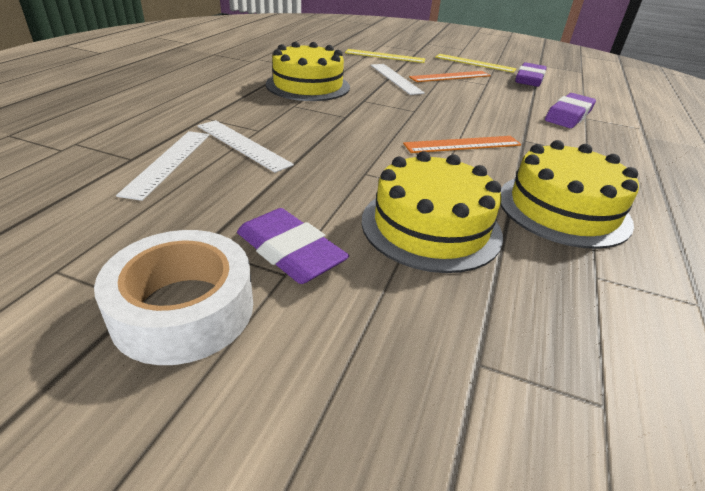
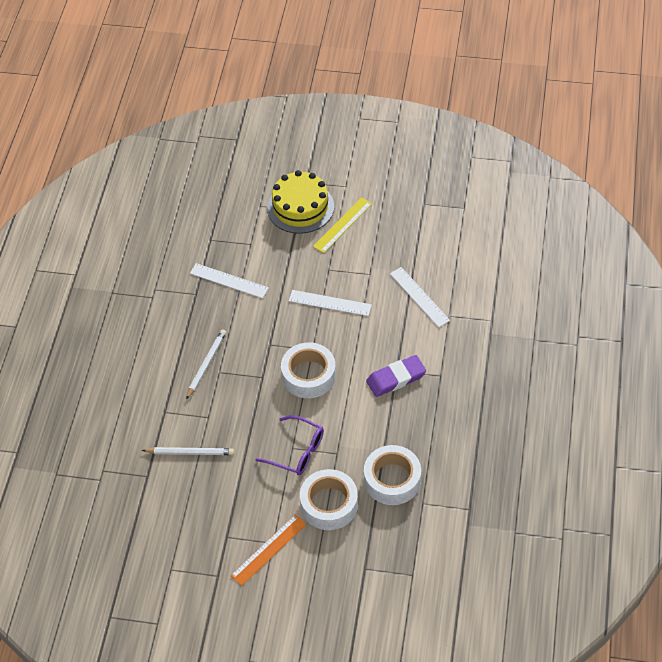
orange ruler: [403,136,522,153] [409,71,491,82] = 2 -> [230,515,306,586] = 1
purple eraser: [237,208,349,284] [515,62,547,87] [545,93,596,128] = 3 -> [366,355,426,397] = 1
purple glasses: none = 0 -> [255,415,324,475] = 1
white pencil: none = 0 -> [142,447,234,455] [186,329,226,400] = 2
white tape: [94,230,253,365] = 1 -> [281,342,336,398] [300,469,358,530] [364,445,421,505] = 3
yellow cake: [266,42,350,101] [361,151,503,273] [500,140,639,249] = 3 -> [267,170,334,234] = 1
yellow ruler: [345,49,425,63] [435,54,517,73] = 2 -> [313,197,372,253] = 1

